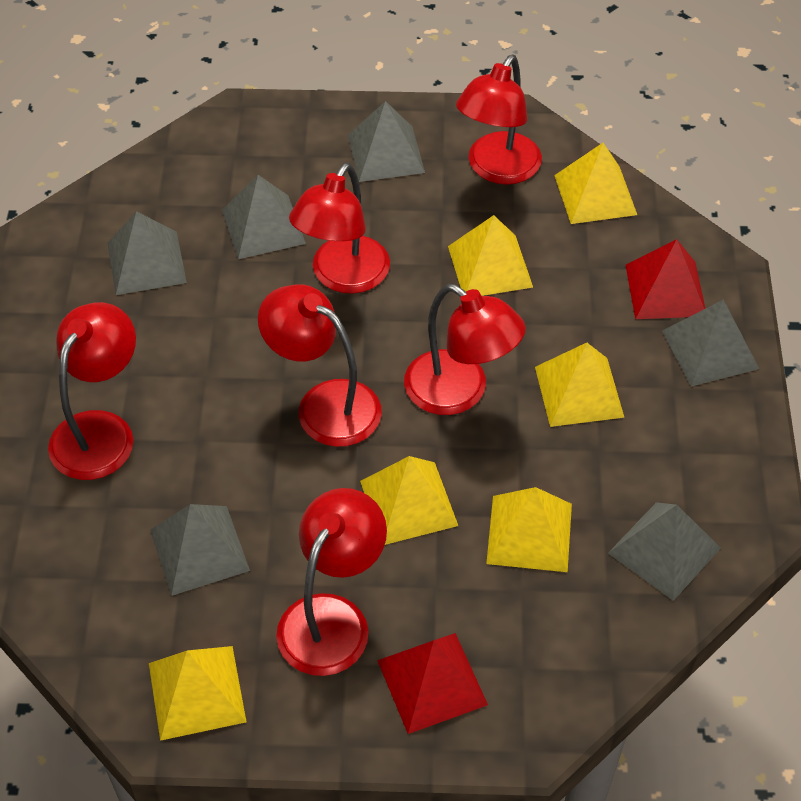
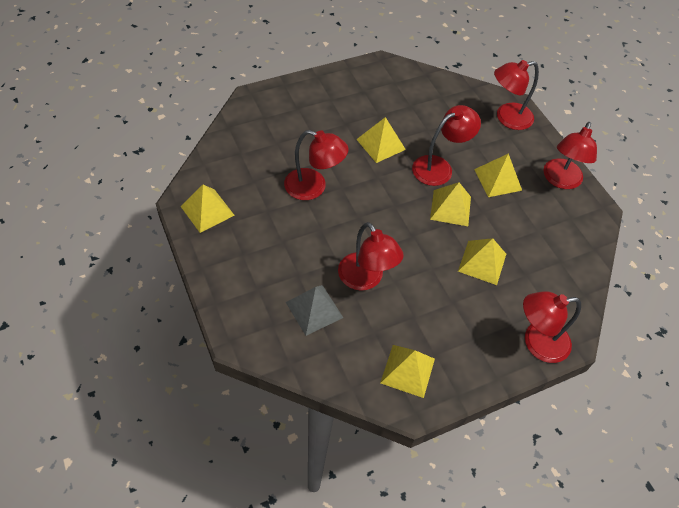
grey pyramid: [107,211,187,295] [150,504,250,596] [222,175,306,259] [348,101,425,182] [608,502,721,601] [662,300,759,387] = 6 -> [286,285,343,336] = 1
red pyramid: [377,633,488,734] [626,239,706,319] = 2 -> none = 0

